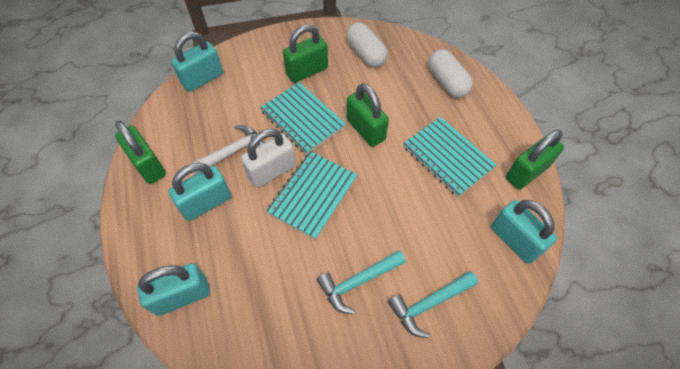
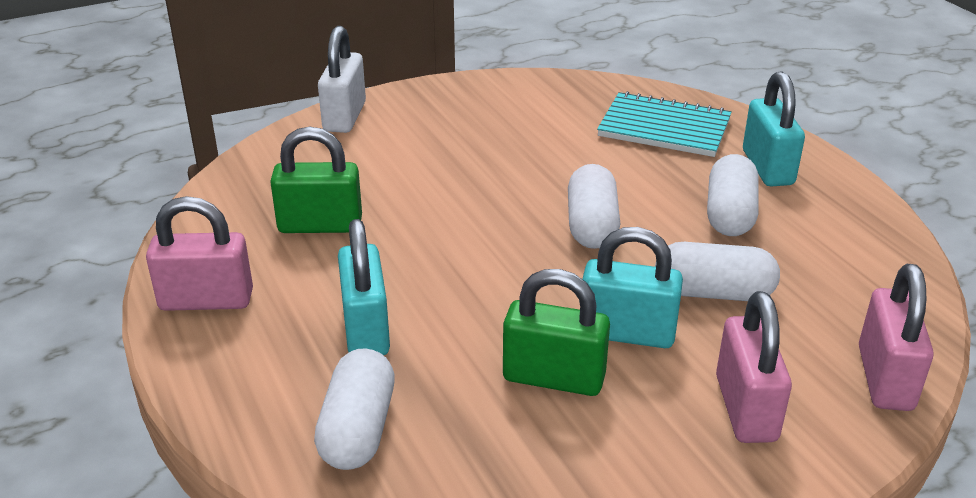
green padlock: [115,120,166,184] [283,24,328,83] [347,83,389,147] [506,130,564,189] = 4 -> [270,127,362,233] [503,269,610,396] = 2
pink padlock: none = 0 -> [146,196,253,311] [716,291,792,443] [859,264,934,411] = 3
turquoise hammer: [317,250,406,315] [388,271,478,338] = 2 -> none = 0
turquoise notebook: [260,82,346,154] [266,151,357,240] [403,117,497,197] = 3 -> [597,91,732,157] = 1
turquoise padlock: [137,263,210,316] [169,163,231,221] [171,32,223,92] [491,200,557,264] = 4 -> [338,219,390,355] [583,227,683,348] [743,72,805,187] = 3
white capsule: [346,22,388,67] [429,49,473,97] = 2 -> [314,348,395,470] [568,164,620,249] [655,242,780,301] [707,154,759,236] = 4
white hammer: [191,125,265,175] = 1 -> none = 0

